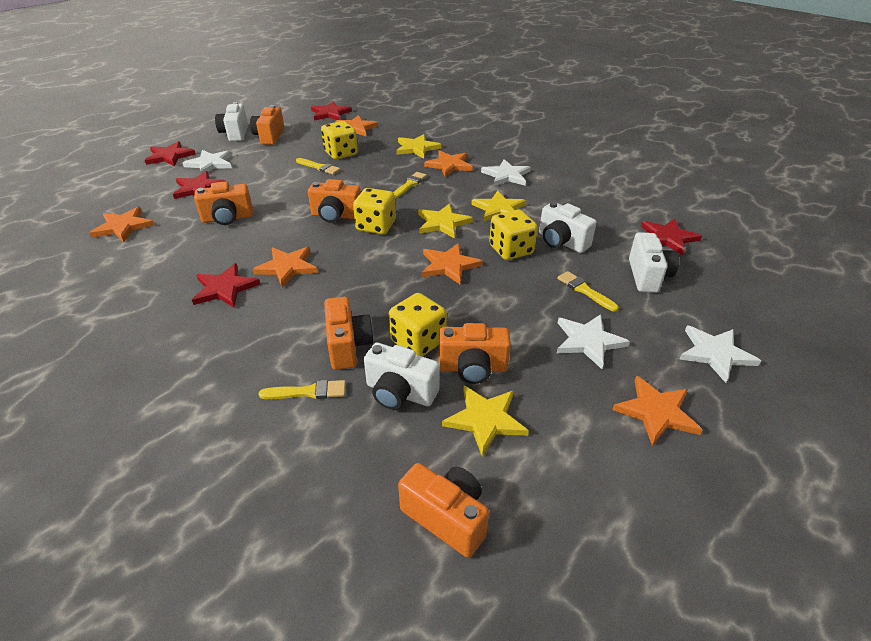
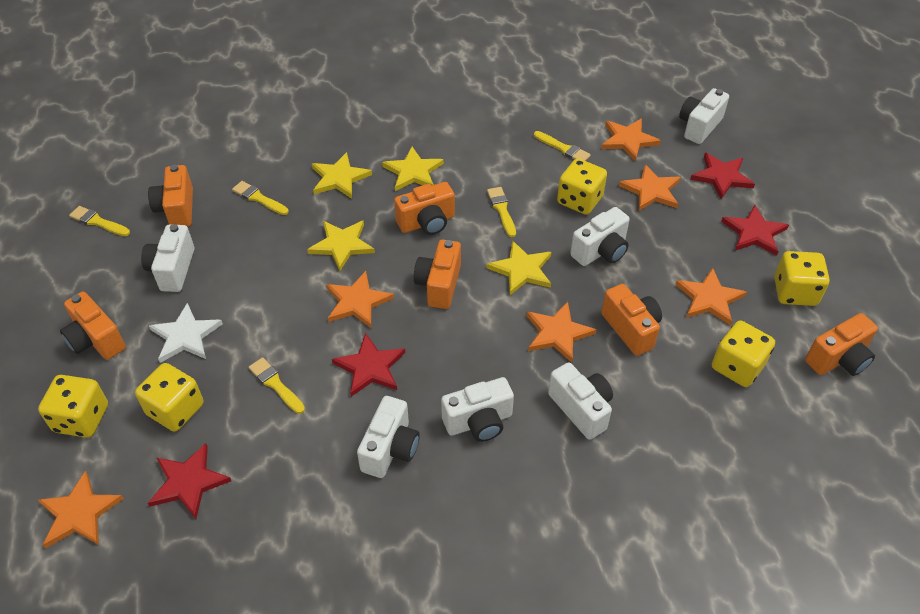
red star: [144,141,196,166] [173,171,225,199] [192,263,260,308] [311,101,352,121] [640,219,702,255] = 5 -> [148,443,231,519] [332,333,405,397] [690,153,755,199] [721,205,789,256] = 4
white camera: [215,102,248,141] [364,343,440,410] [539,202,597,253] [629,232,679,293] = 4 -> [141,224,195,292] [357,396,420,478] [441,377,514,442] [548,362,613,440] [570,207,630,266] [679,88,729,144] = 6
white star: [183,150,232,174] [481,159,531,186] [557,314,630,369] [679,326,761,383] = 4 -> [149,303,223,363] = 1
yellow brush: [258,380,346,399] [296,158,340,175] [393,172,427,199] [557,271,619,312] = 4 -> [69,206,130,236] [232,181,289,215] [248,357,305,414] [487,187,516,237] [534,131,591,161] = 5
yellow dice: [321,121,358,159] [353,188,396,235] [389,293,447,356] [489,209,538,260] = 4 -> [38,375,108,438] [135,363,204,432] [557,159,607,215] [712,321,775,387] [774,251,830,306] = 5

